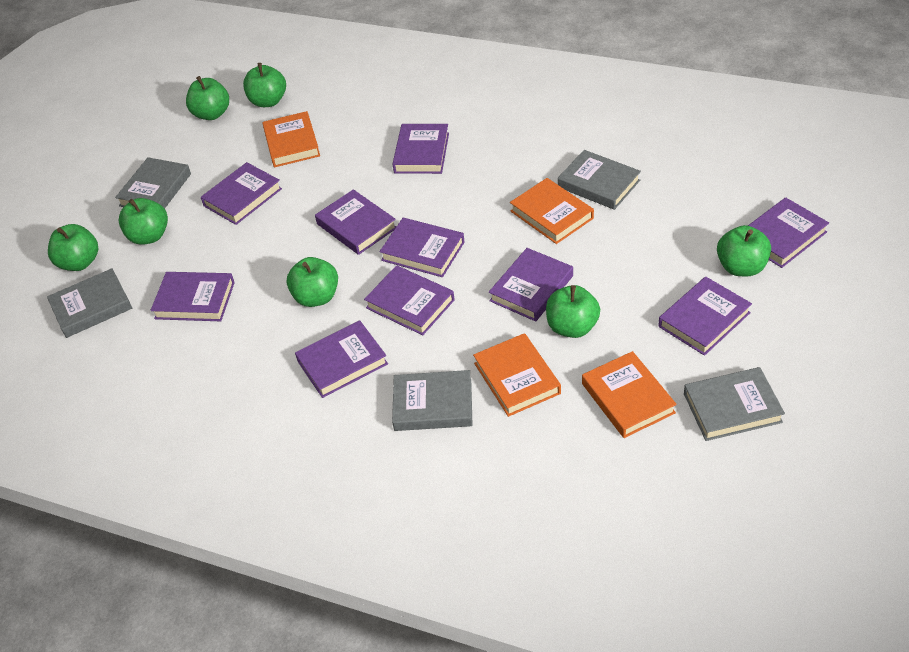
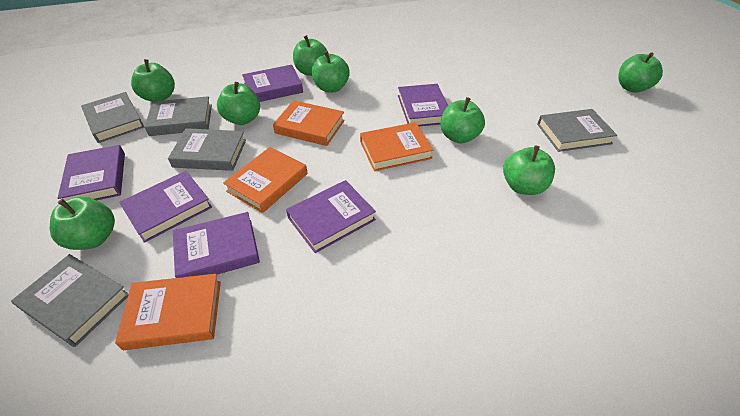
green apple: [48,224,98,271] [119,198,168,245] [186,76,229,120] [243,63,286,107] [287,257,338,307] [546,285,600,338] [717,225,771,276] = 7 -> [50,196,115,250] [131,59,175,102] [217,82,260,125] [293,35,329,76] [312,51,350,92] [441,97,485,144] [503,146,555,195] [618,52,663,93] = 8
purple book: [151,272,235,321] [200,162,282,225] [295,320,388,398] [315,189,396,255] [364,265,455,335] [380,218,465,277] [392,124,449,174] [489,248,573,322] [658,277,752,356] [748,197,829,268] = 10 -> [58,145,125,201] [119,171,212,243] [173,212,260,278] [242,65,303,102] [286,180,376,253] [398,84,448,126] = 6

